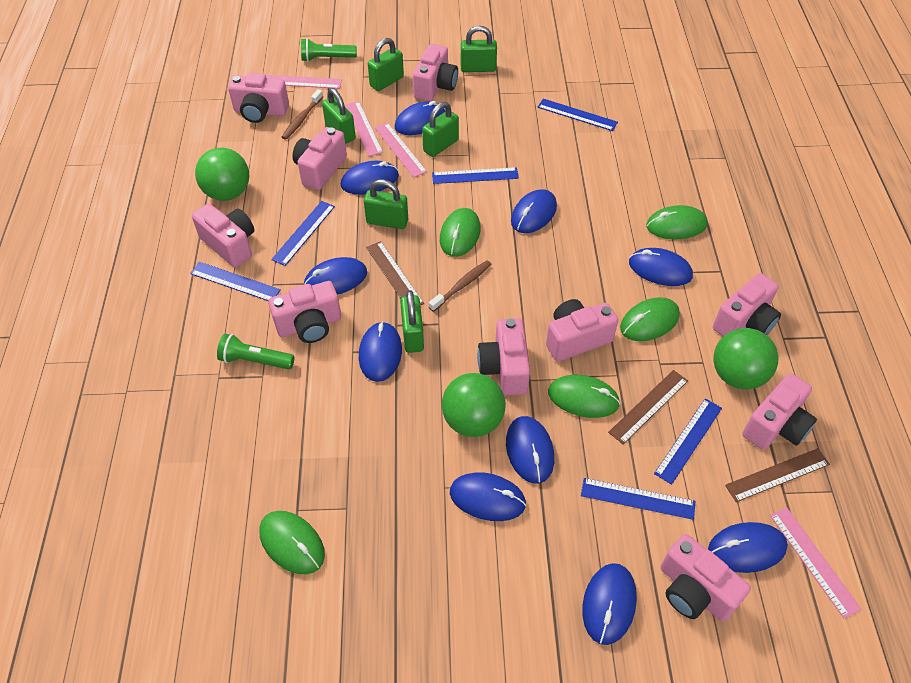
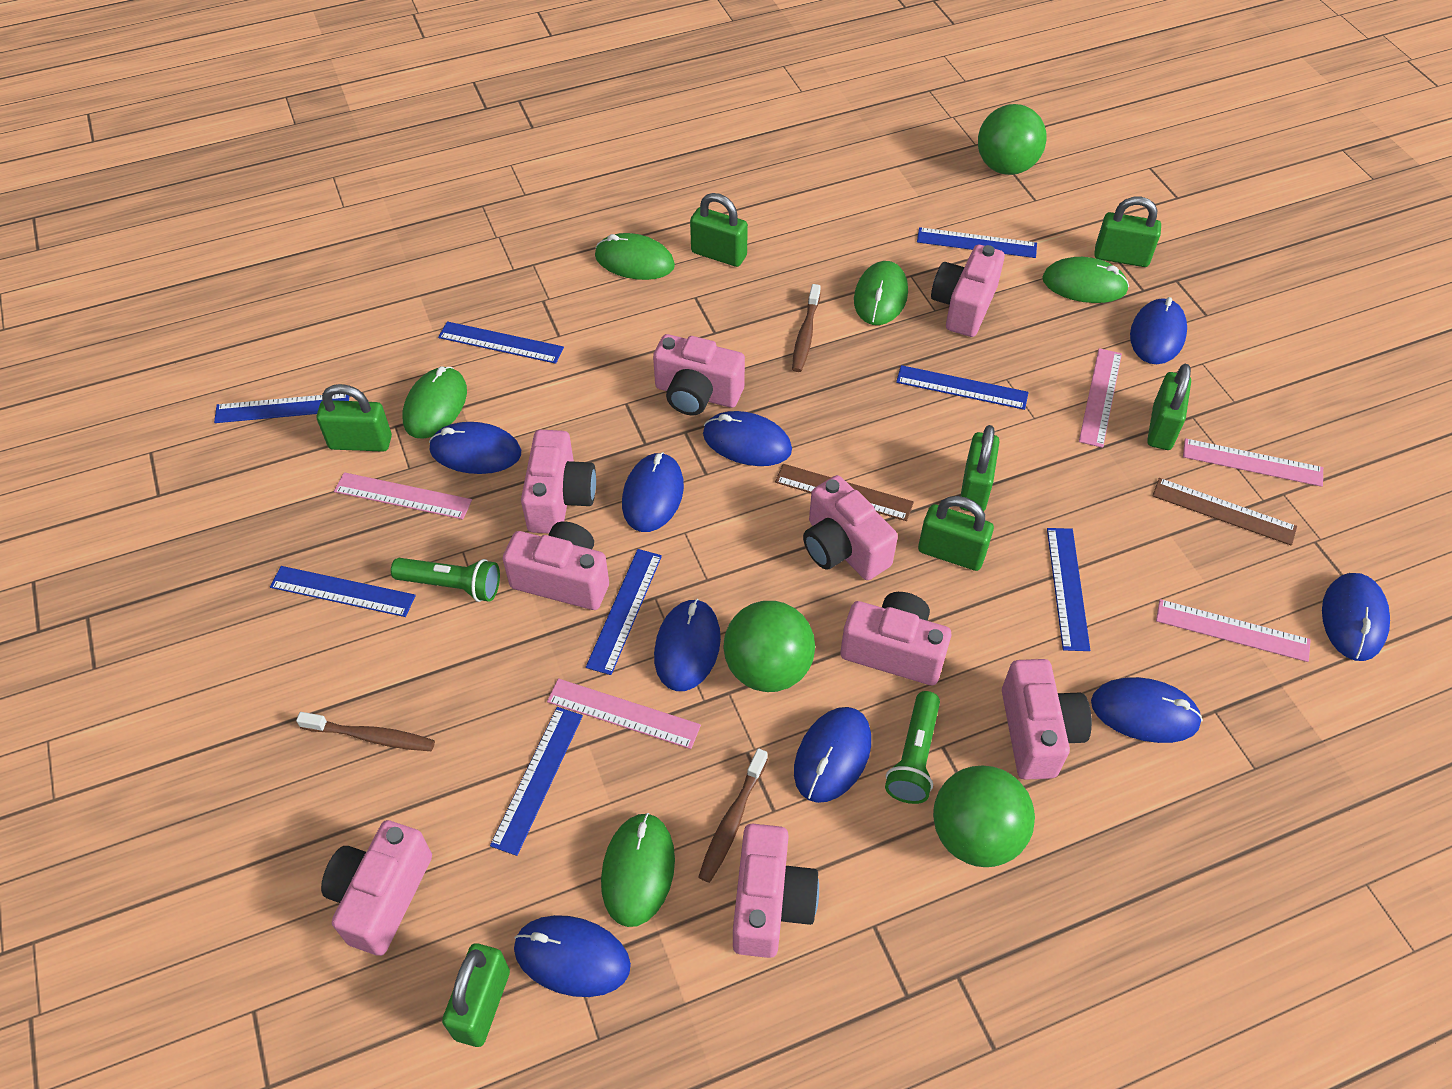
blue mouse: [304,257,367,295] [341,161,399,195] [359,321,402,382] [395,101,445,135] [450,472,526,521] [506,416,554,484] [511,189,557,233] [582,563,637,645] [629,248,693,286] [708,522,788,573] = 10 -> [429,422,521,474] [514,915,631,997] [622,452,684,532] [654,599,721,691] [703,411,792,466] [794,707,871,803] [1091,677,1203,743] [1130,297,1187,364] [1322,573,1390,661] = 9
blue ruler: [190,262,281,301] [271,201,335,266] [432,167,519,184] [538,99,618,131] [581,478,695,520] [654,398,722,485] = 6 -> [214,394,349,423] [270,566,416,617] [438,321,564,364] [490,707,583,856] [586,549,662,675] [896,365,1029,410] [917,227,1037,258] [1047,528,1090,651] = 8
brown ruler: [366,241,424,305] [608,370,688,444] [725,448,830,502] = 3 -> [775,464,914,521] [1152,478,1297,546] = 2
brown toothbrush: [282,89,323,140] [429,260,492,312] = 2 -> [296,712,435,751] [698,748,768,883] [792,284,821,372] = 3
green padlock: [322,88,356,144] [364,180,408,229] [368,38,404,91] [400,290,424,353] [422,102,459,157] [461,26,497,72] = 6 -> [317,384,392,452] [442,943,510,1047] [690,193,748,267] [918,496,994,571] [960,425,1000,511] [1094,197,1161,267] [1147,364,1191,450] = 7
pink camera: [192,204,254,268] [228,73,289,123] [268,281,341,343] [292,127,347,190] [413,44,458,102] [477,318,530,396] [546,299,618,362] [661,534,751,622] [713,273,781,336] [743,373,817,450] = 10 -> [321,820,432,956] [503,521,609,610] [521,429,596,534] [653,334,745,415] [733,823,819,958] [803,475,898,580] [840,592,951,685] [931,245,1005,337] [1002,659,1092,780] = 9
pink ruler: [266,75,342,89] [345,101,383,156] [375,123,427,178] [770,507,862,619] = 4 -> [334,472,472,520] [547,678,701,749] [1079,348,1122,448] [1156,599,1311,662] [1183,438,1323,487] = 5

